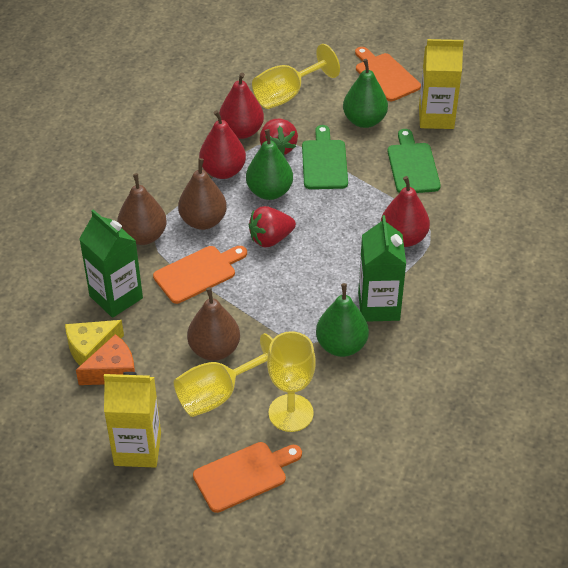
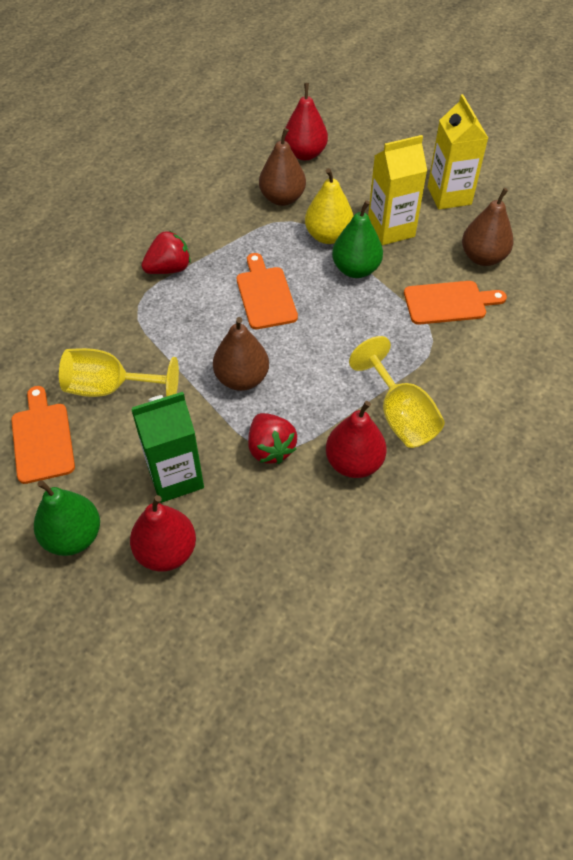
green carton: [79,209,143,318] [358,215,406,322] = 2 -> [131,392,204,503] = 1
green cutting board: [302,125,348,189] [388,129,441,193] = 2 -> none = 0
green pear: [246,129,293,200] [316,283,369,357] [343,59,388,128] = 3 -> [34,480,100,556] [332,200,383,278] = 2
orange cheese: [76,334,135,385] = 1 -> none = 0
yellow cheese: [65,320,124,365] = 1 -> none = 0
yellow goblet: [174,333,273,417] [252,44,340,109] [267,331,316,432] = 3 -> [59,348,179,397] [349,336,445,448] = 2
yellow pear: none = 0 -> [305,168,354,244] = 1

